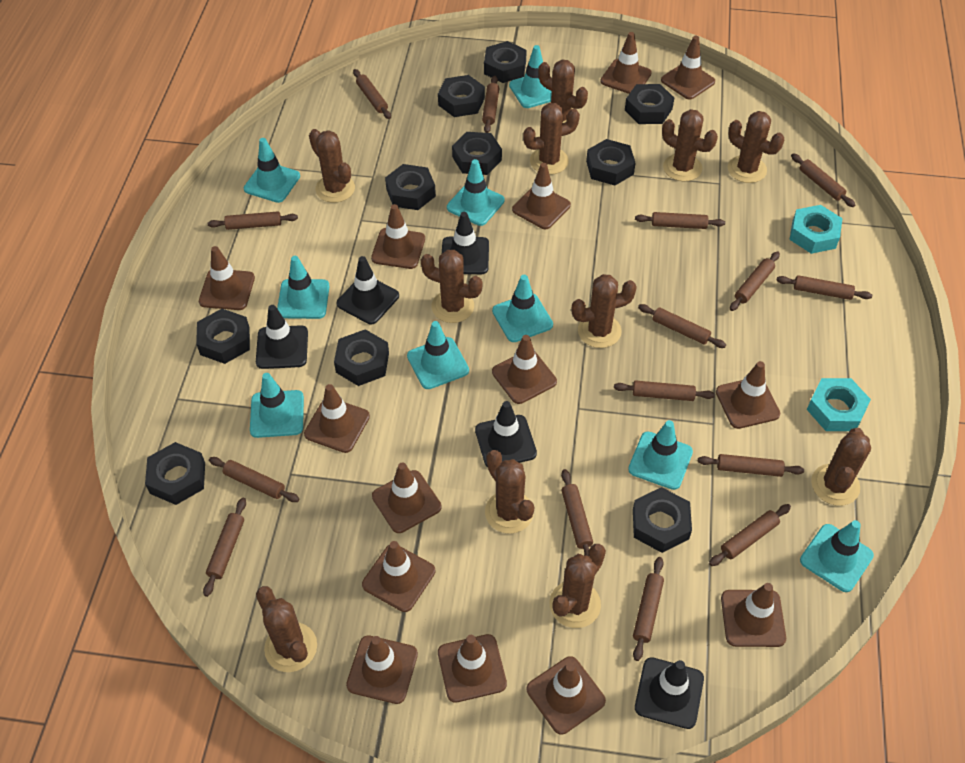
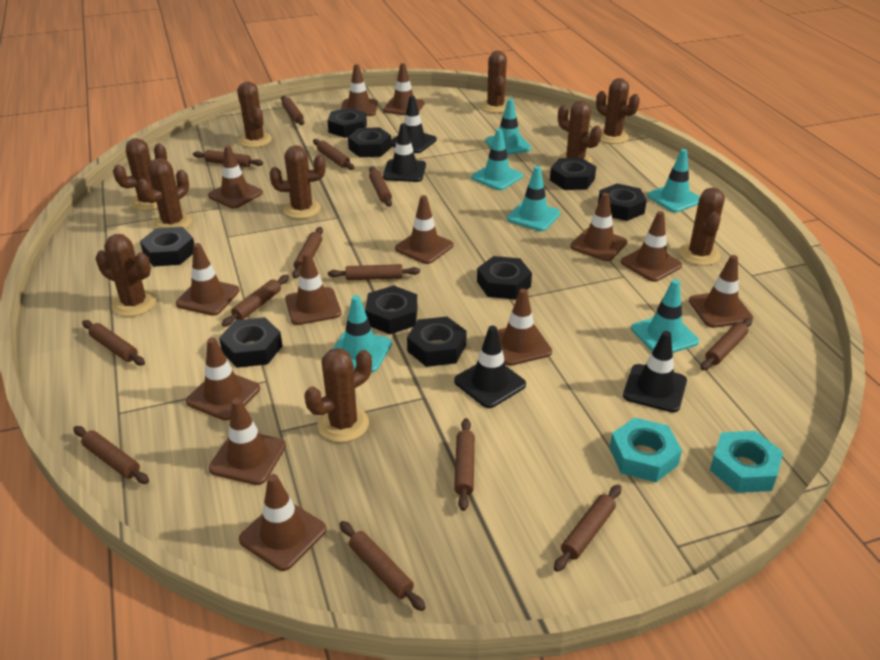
black nut: [145,442,205,505] [196,309,250,364] [334,329,389,386] [385,164,436,210] [438,75,485,117] [452,132,502,175] [484,41,527,83] [586,139,636,186] [625,84,674,124] [633,487,692,553] = 10 -> [140,227,194,267] [219,317,282,368] [327,108,367,138] [348,127,391,157] [365,285,417,334] [407,317,467,367] [477,256,532,299] [550,158,596,190] [598,183,647,221] = 9
black traffic cone: [256,305,308,369] [337,256,399,324] [442,212,489,274] [475,401,537,467] [635,657,704,729] = 5 -> [383,123,426,182] [391,96,437,153] [454,326,526,408] [623,331,687,413] = 4
brown cactus: [256,586,317,672] [309,129,355,203] [421,250,482,323] [485,450,534,534] [523,103,580,175] [538,59,588,123] [550,544,606,628] [571,274,637,348] [662,109,718,181] [728,111,784,183] [811,428,871,506] = 11 -> [96,234,157,317] [113,138,167,211] [138,158,192,229] [237,82,272,148] [270,145,326,219] [305,348,372,442] [480,51,507,113] [558,101,602,164] [596,78,640,144] [679,188,725,266] = 10
brown rolling pin: [203,498,246,597] [208,212,298,230] [209,457,299,502] [353,69,391,119] [482,76,500,133] [561,469,593,556] [614,380,715,401] [633,557,664,661] [635,212,725,229] [638,304,726,348] [698,454,804,477] [709,504,791,566] [730,251,780,311] [776,275,872,300] [791,153,855,207] = 15 -> [73,426,149,484] [82,320,145,365] [193,150,263,167] [222,275,289,327] [281,96,304,125] [292,227,323,278] [313,139,354,170] [328,264,420,280] [339,521,426,611] [369,166,392,207] [454,418,475,511] [554,484,621,572] [701,318,752,370] = 13
brown traffic cone: [199,246,255,310] [304,384,370,453] [346,635,418,704] [362,541,435,612] [371,204,425,269] [372,462,442,533] [438,634,507,703] [492,335,557,404] [512,163,571,229] [527,656,606,735] [600,32,652,94] [661,36,715,100] [716,361,780,429] [721,583,786,647] = 14 -> [176,243,239,316] [186,337,260,420] [208,145,263,209] [209,398,286,485] [239,474,326,571] [285,252,341,325] [341,64,378,116] [383,63,425,115] [395,195,453,264] [497,289,552,366] [570,193,627,261] [621,211,682,282] [689,255,753,328] = 13
turquoise traffic cone: [244,138,300,203] [250,373,304,438] [277,256,330,319] [407,321,469,389] [447,159,505,226] [492,275,553,342] [509,45,552,108] [628,420,693,490] [800,520,874,592] = 9 -> [333,295,392,373] [471,129,523,190] [485,99,531,155] [507,166,561,231] [631,279,699,353] [647,149,700,212] = 6

